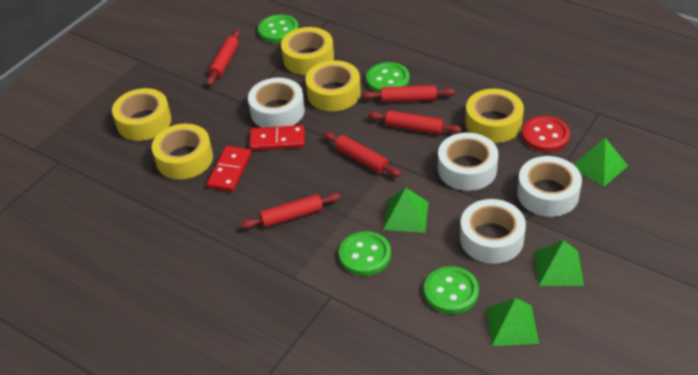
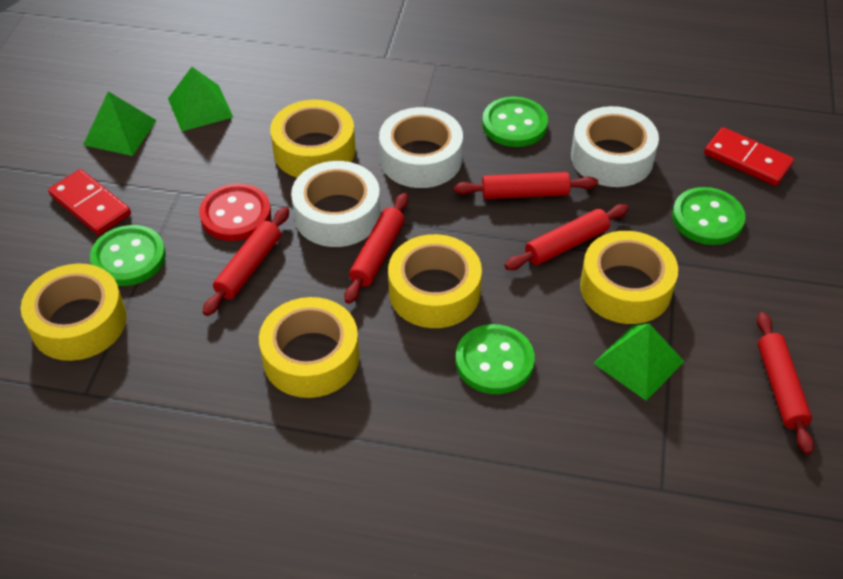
green pyramid: [383,188,429,233] [486,298,539,346] [534,240,584,286] [574,138,628,186] = 4 -> [83,91,157,156] [168,67,233,131] [593,324,685,401] = 3
white tape: [248,78,305,128] [438,133,498,191] [460,199,526,264] [517,156,582,217] = 4 -> [291,161,381,247] [379,107,463,188] [571,106,659,187] = 3

